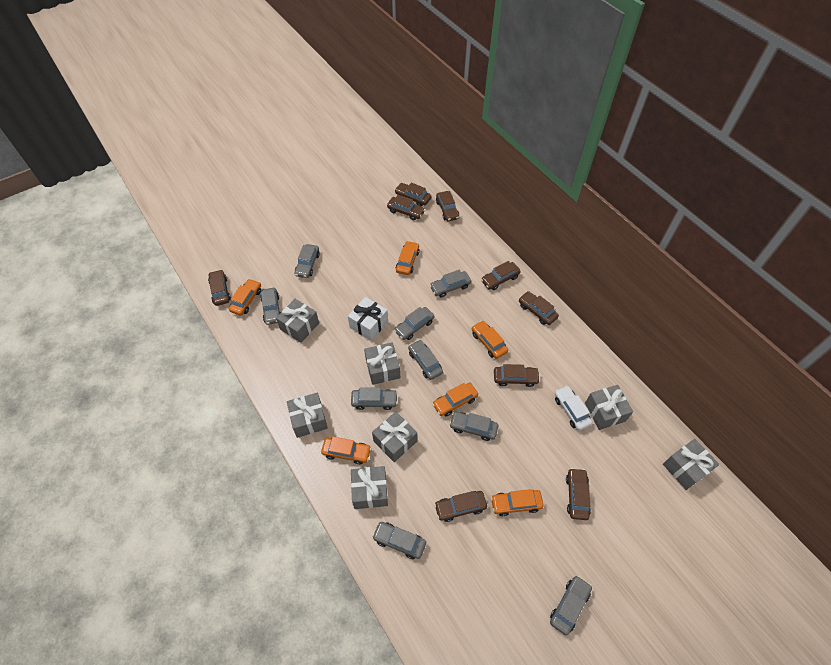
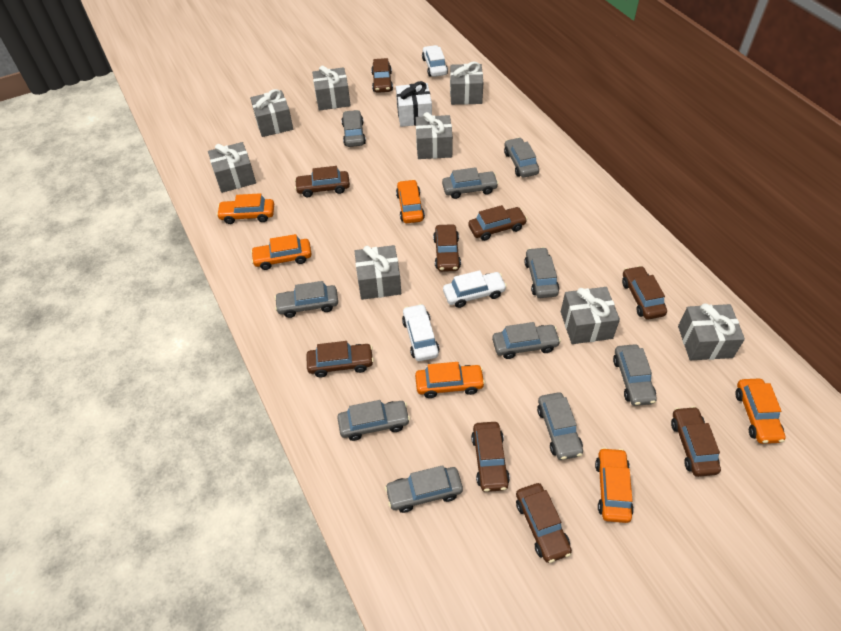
grey car: [260,288,281,325] [295,244,320,278] [351,387,398,410] [372,522,426,559] [394,307,434,340] [408,340,443,380] [430,269,471,297] [449,412,498,441] [550,575,592,635] = 9 -> [274,281,338,318] [337,400,410,441] [341,110,366,147] [385,465,463,513] [442,167,499,199] [492,322,561,359] [504,137,539,178] [524,247,559,298] [537,392,583,460] [613,344,657,406] = 10
grey gift: [276,299,319,343] [287,393,328,438] [351,466,388,509] [364,342,400,385] [372,412,417,462] [585,385,633,430] [663,439,719,490] = 7 -> [208,142,256,193] [250,89,293,137] [312,66,351,111] [354,245,401,300] [416,112,453,159] [450,62,483,105] [561,287,620,344] [678,303,745,360] = 8
white car: [555,385,592,431] = 1 -> [402,304,440,361] [422,45,448,77] [443,270,507,308] = 3

